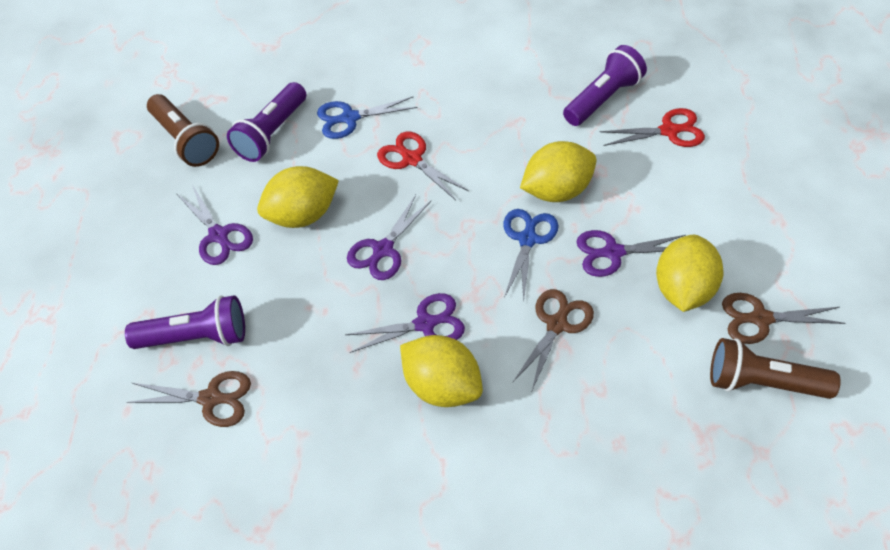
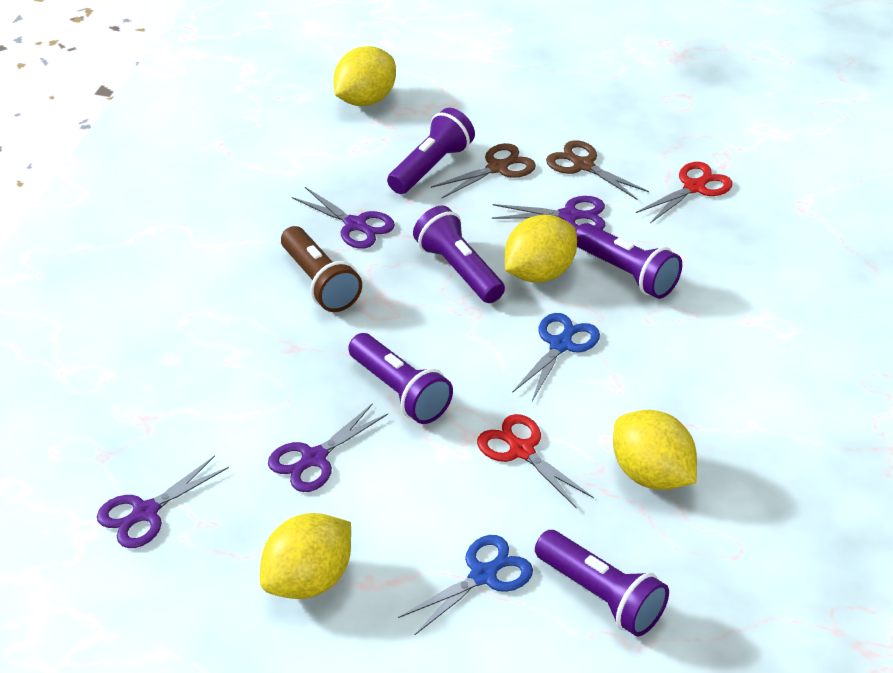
brown flashlight: [147,94,219,167] [710,338,841,399] = 2 -> [281,226,362,312] = 1
brown scissors: [127,371,251,427] [513,289,594,390] [722,293,846,344] = 3 -> [431,143,536,198] [546,140,649,200] = 2
purple flashlight: [125,295,245,349] [227,82,306,162] [563,45,647,126] = 3 -> [348,333,453,424] [387,108,475,194] [413,206,505,303] [535,530,669,636] [576,223,682,299] = 5

